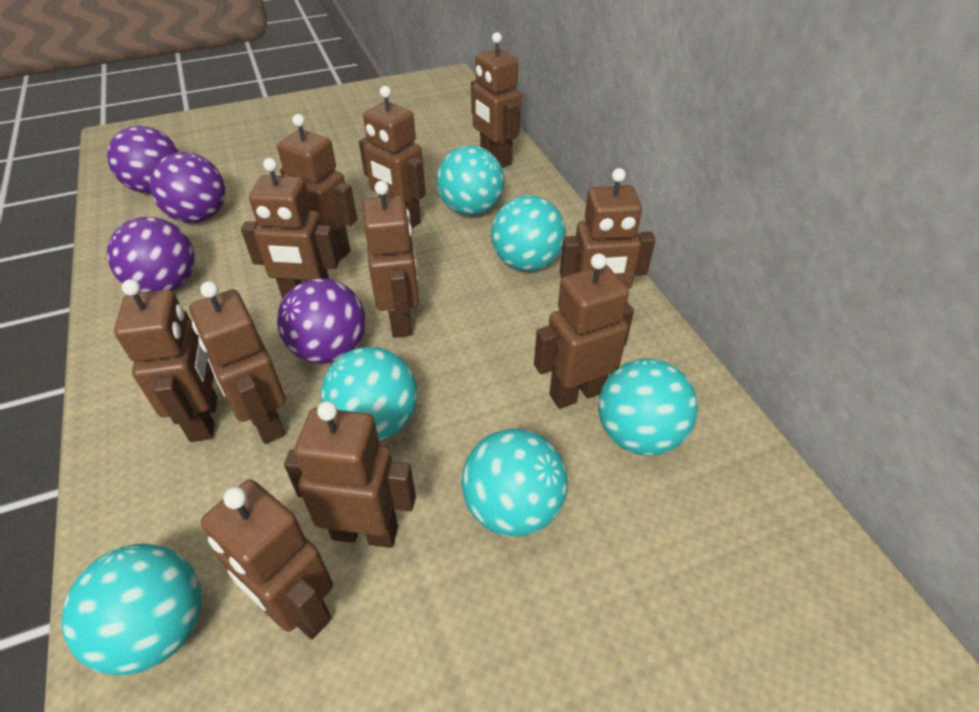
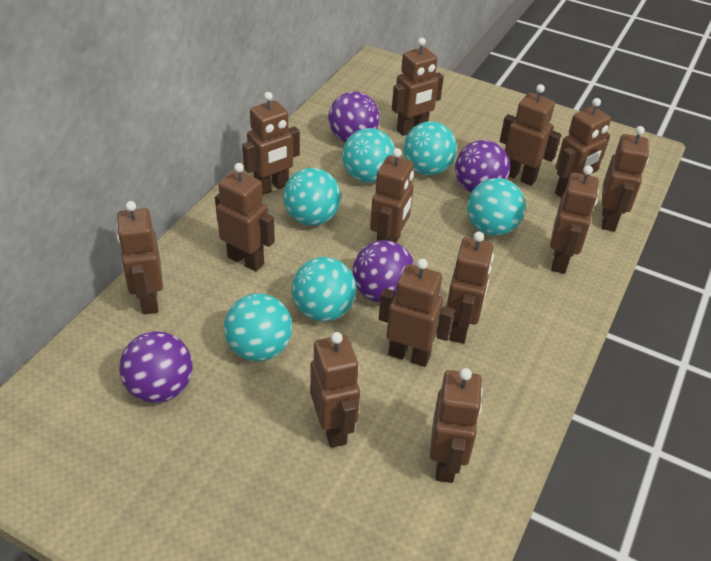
brown robot: [114,279,217,442] [189,281,286,444] [201,479,333,639] [241,158,339,299] [277,114,357,260] [284,401,416,548] [359,86,426,228] [363,181,419,338] [471,32,521,168] [534,253,634,409] [560,168,655,289] = 11 -> [116,201,163,315] [215,163,275,271] [242,92,300,195] [310,332,360,448] [370,148,414,243] [379,259,455,367] [392,38,444,136] [430,368,483,483] [446,232,494,344] [500,84,561,186] [550,166,599,274] [555,98,611,197] [602,126,649,231] = 13

